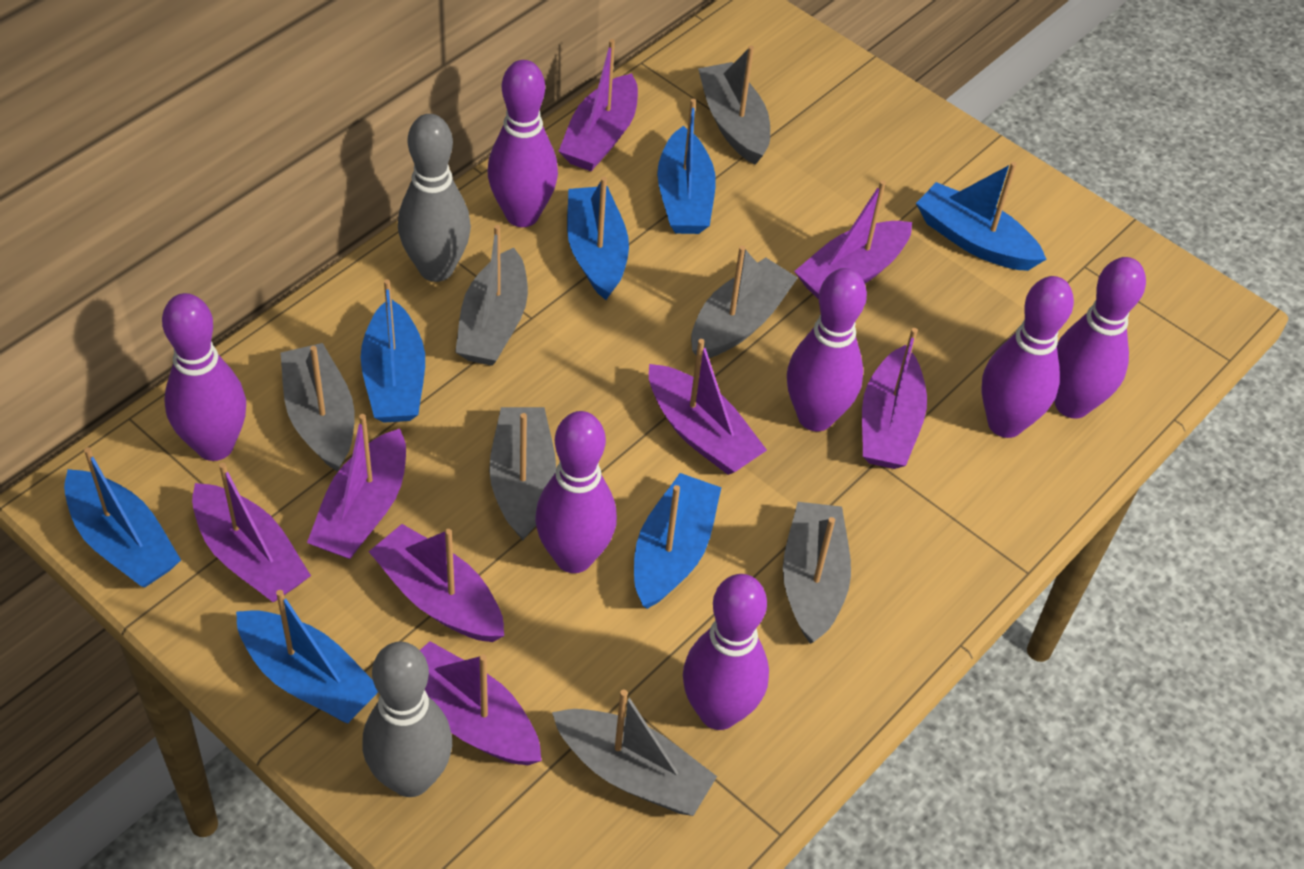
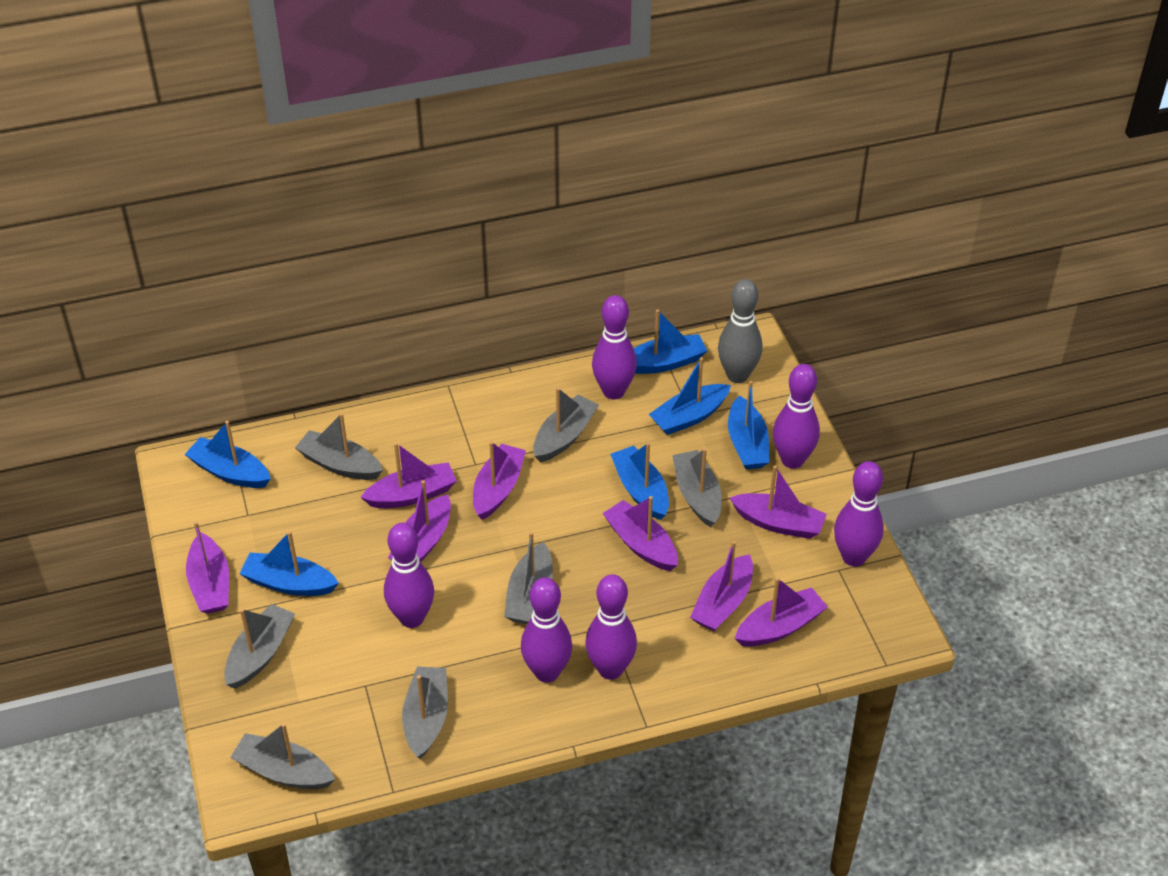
blue boat: [64,447,181,587] [236,590,378,723] [360,279,425,423] [567,177,629,300] [634,473,722,609] [657,99,716,234] [916,162,1046,271] = 7 -> [185,421,271,488] [239,531,339,596] [610,443,669,520] [634,309,707,374] [649,357,731,435] [728,381,770,469] = 6
grey bowling pin: [363,642,452,797] [398,114,471,282] = 2 -> [718,279,763,383] = 1
purple bowling pin: [162,293,246,461] [487,60,558,227] [535,411,617,573] [683,574,769,730] [787,268,867,431] [982,276,1074,438] [1054,257,1146,419] = 7 -> [384,523,434,628] [521,577,572,683] [585,574,637,680] [592,295,637,399] [773,364,820,469] [834,461,884,567] = 6

